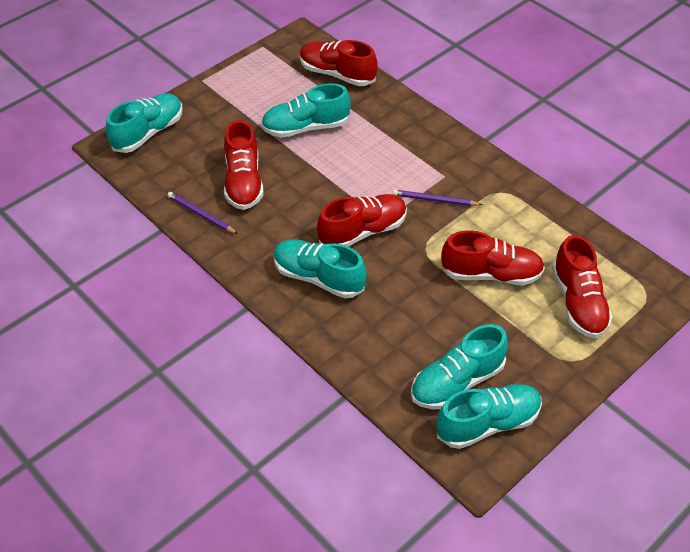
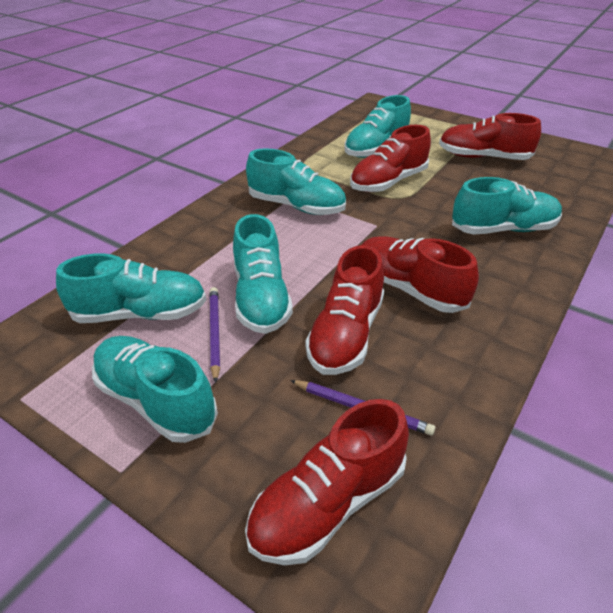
turquoise shoe: [106,93,183,153] [261,83,351,138] [273,239,367,298] [411,324,508,409] [436,384,542,449] = 5 -> [56,254,206,323] [92,336,218,443] [233,214,293,334] [246,148,346,215] [344,95,411,158] [452,177,562,235] = 6

